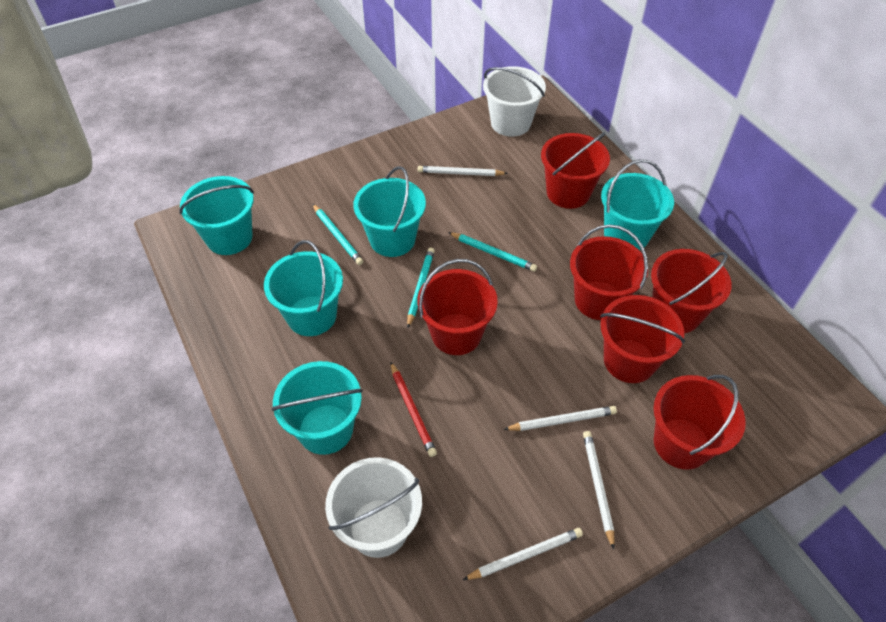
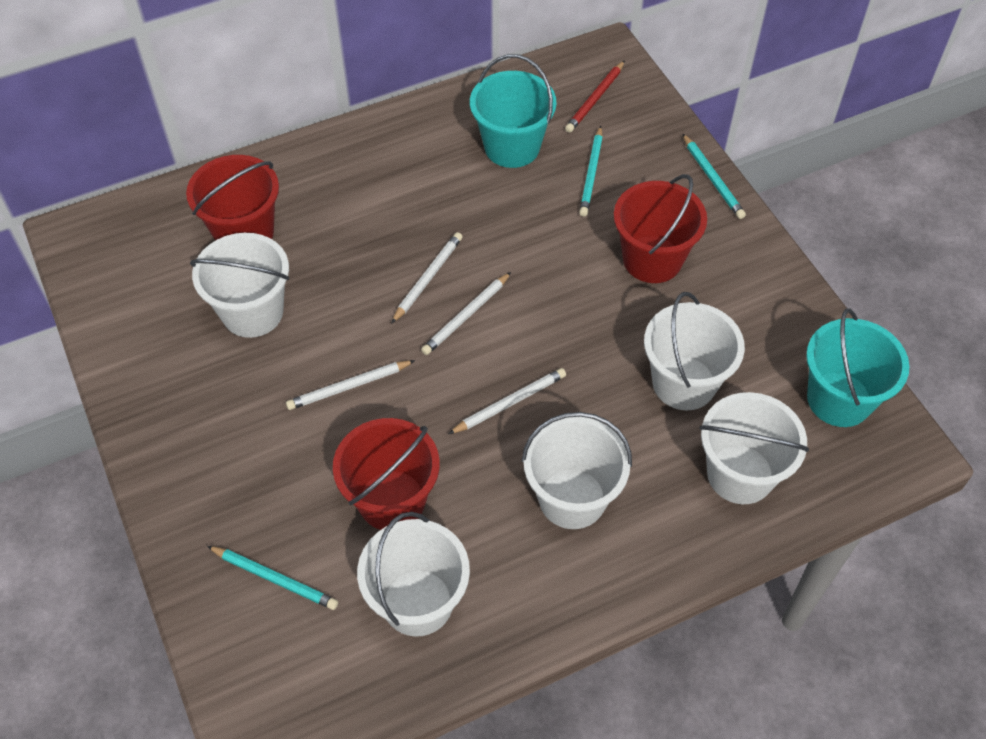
red bucket: [417,259,498,355] [541,132,610,209] [570,225,648,320] [600,295,685,383] [651,249,732,333] [654,375,746,470] = 6 -> [186,155,279,241] [333,418,440,530] [614,174,707,283] = 3
turquoise bucket: [179,176,254,255] [264,240,343,336] [272,361,363,455] [353,166,426,257] [601,159,674,250] = 5 -> [470,54,557,168] [806,309,909,427] = 2
white bucket: [325,457,422,558] [483,66,546,137] = 2 -> [190,233,289,338] [357,512,470,637] [521,412,632,529] [644,292,745,410] [700,392,809,504] = 5

